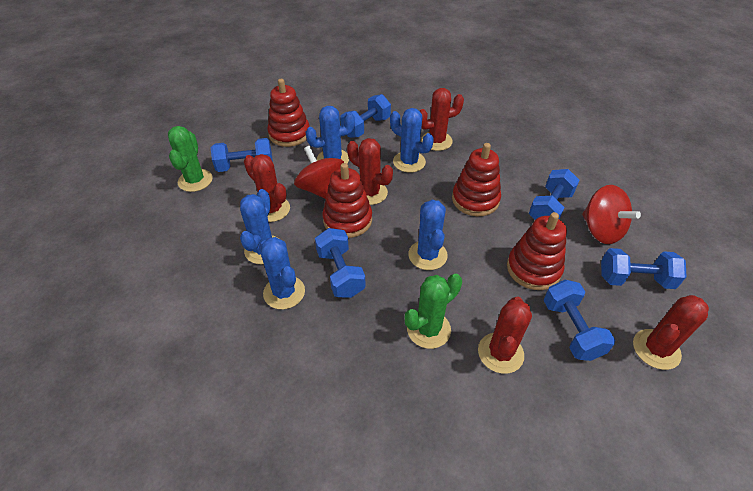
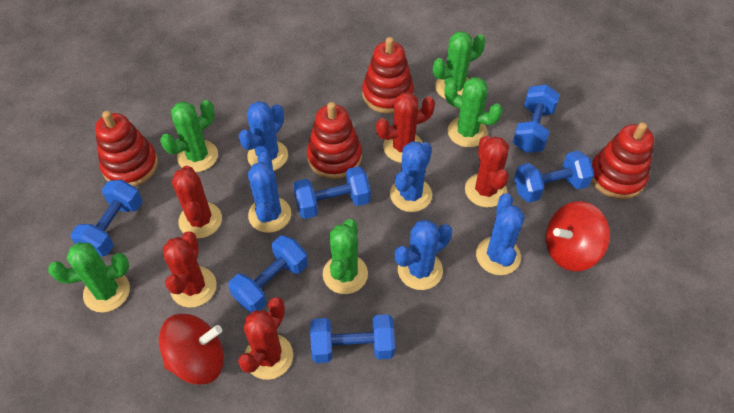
green cactus: [168,126,213,192] [405,274,462,349] = 2 -> [48,242,130,312] [160,100,218,172] [323,219,368,294] [433,31,486,99] [444,77,503,147] = 5

